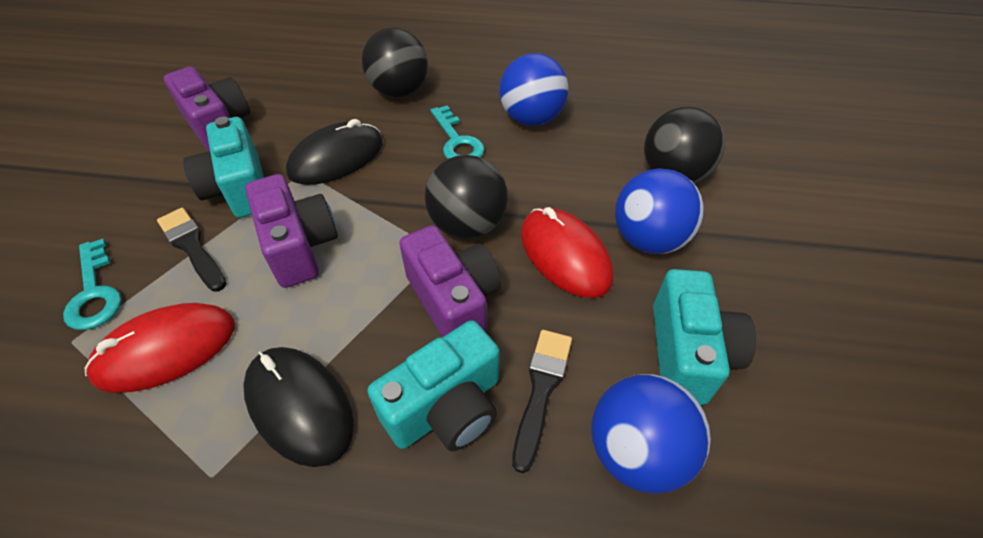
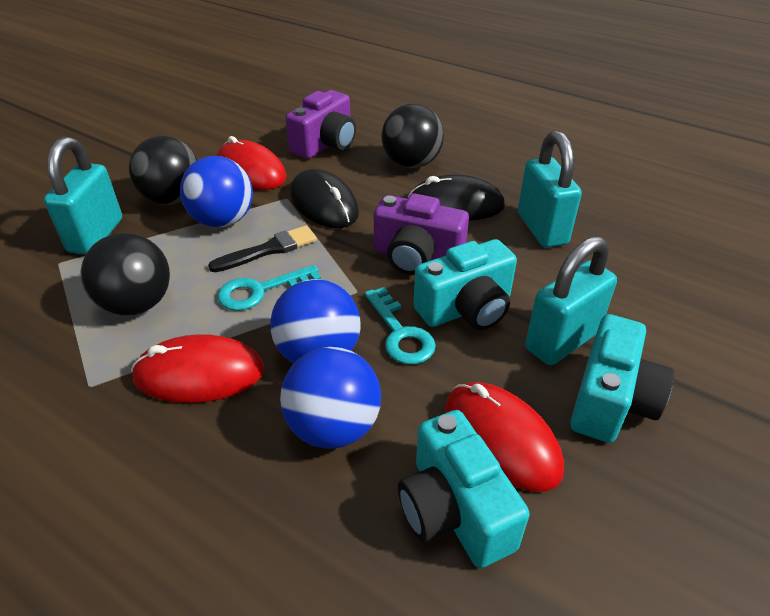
black brush: [157,208,226,292] [512,330,572,473] = 2 -> [208,226,317,272] = 1
purple camera: [164,67,250,151] [245,174,338,288] [399,225,501,337] = 3 -> [286,90,356,159] [374,193,469,275] = 2
red mouse: [85,303,235,393] [521,207,613,298] = 2 -> [131,334,265,403] [216,136,286,190] [445,382,564,492] = 3
turquoise padlock: none = 0 -> [44,137,122,255] [518,131,582,248] [525,236,617,365] = 3

